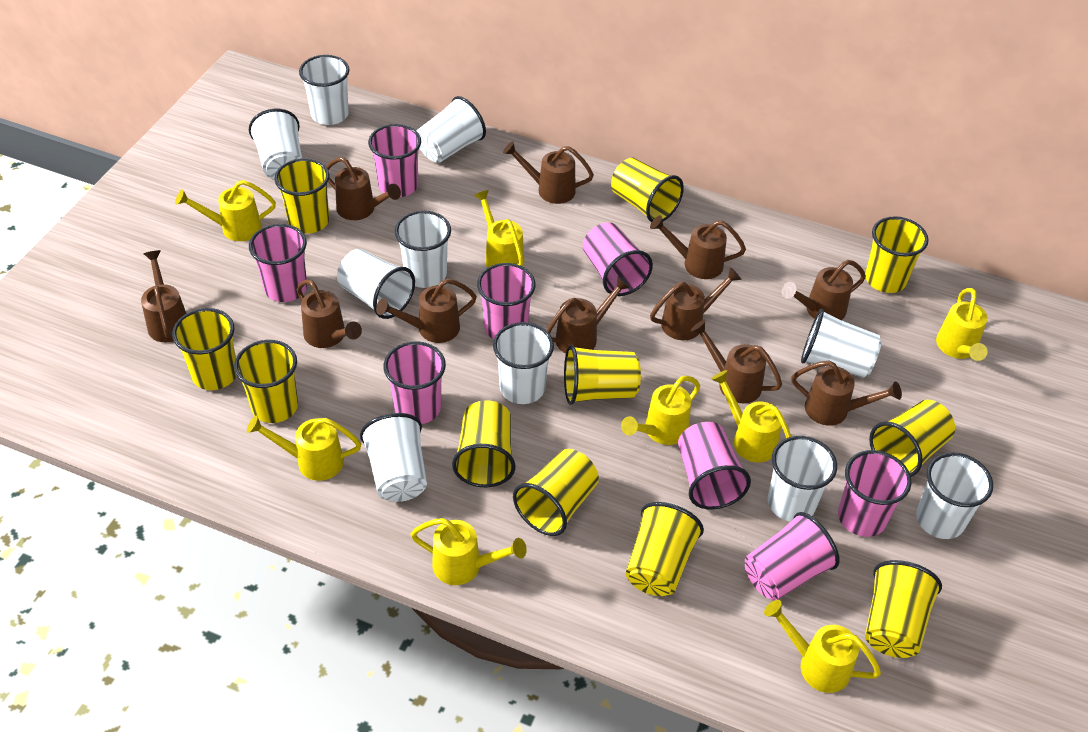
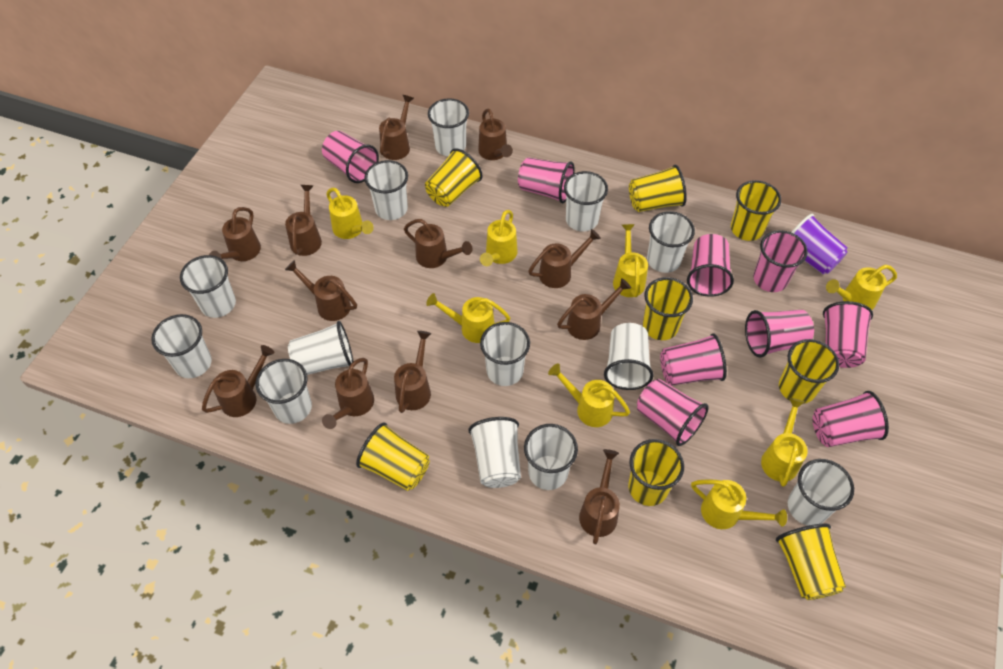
brown watering can: [141,250,187,342] [297,279,362,348] [326,157,401,220] [376,279,477,343] [503,141,594,204] [547,276,630,353] [650,215,746,279] [650,267,742,340] [690,320,782,403] [781,260,866,320] [791,360,902,426] = 11 -> [202,345,274,417] [209,207,261,261] [285,185,322,256] [285,260,357,321] [322,358,374,429] [379,95,414,160] [394,331,432,413] [404,219,473,268] [478,108,513,160] [528,229,601,288] [557,278,631,340] [579,449,620,545] = 12
pink cup: [249,224,307,302] [368,124,421,197] [383,341,446,424] [477,263,536,339] [583,222,653,296] [678,422,751,509] [745,512,840,600] [838,450,911,537] = 8 -> [322,131,379,183] [518,157,575,204] [637,379,709,446] [660,333,727,386] [687,234,734,297] [745,310,814,358] [753,230,808,292] [813,391,889,447] [823,301,873,368] = 9
purple cup: none = 0 -> [791,214,848,274] = 1
white cup: [249,109,302,179] [299,55,350,125] [337,249,415,319] [360,413,427,502] [395,211,451,288] [417,96,486,163] [493,322,554,404] [768,436,837,522] [801,309,882,378] [916,452,993,539] = 10 -> [151,314,212,378] [180,255,236,318] [256,359,312,424] [288,321,353,375] [364,160,408,220] [428,98,469,156] [468,417,521,488] [480,322,530,386] [524,424,578,490] [564,171,608,231] [604,323,654,390] [647,211,695,273] [788,459,854,526] = 13
yellow cup: [172,308,236,390] [234,340,298,423] [274,158,329,234] [452,400,515,487] [513,449,599,536] [564,345,641,405] [611,158,684,223] [626,502,704,596] [865,216,928,293] [865,560,942,658] [869,400,955,477] = 11 -> [356,422,430,491] [425,148,483,207] [628,439,684,506] [629,165,687,212] [643,277,693,340] [731,180,781,241] [776,524,846,600] [779,339,839,404] = 8

